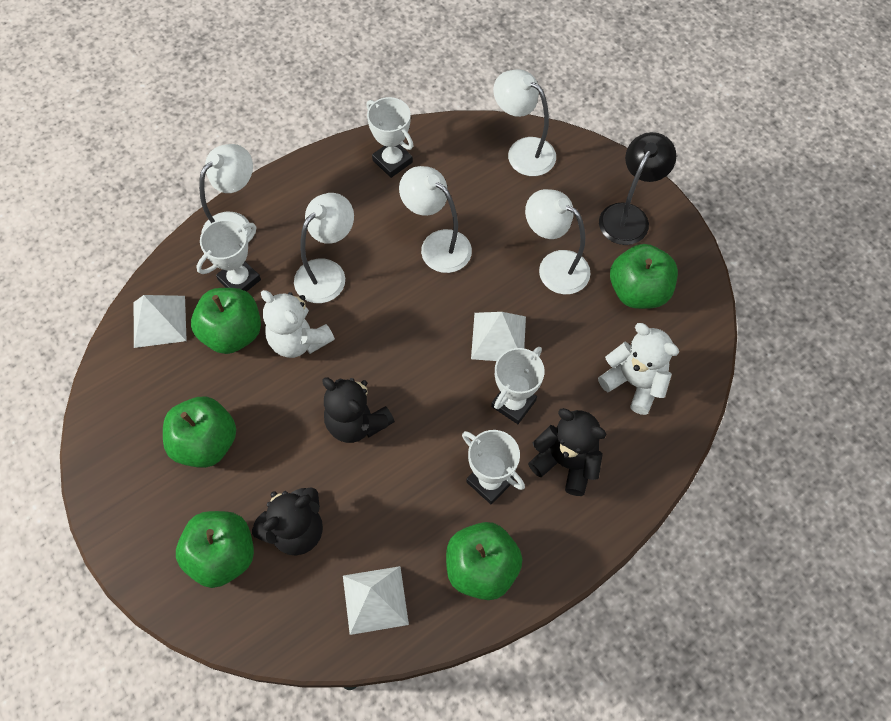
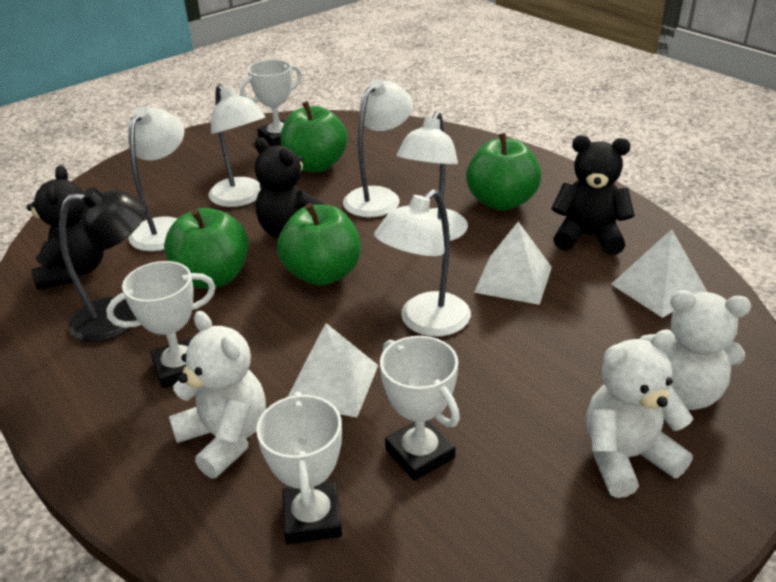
green apple: [163,397,236,468] [176,511,254,588] [191,288,261,354] [446,522,523,600] [610,244,678,309] = 5 -> [164,208,249,289] [277,203,361,286] [281,101,348,172] [466,133,541,210] = 4
white teddy bear: [261,290,335,358] [598,323,679,415] = 2 -> [169,311,266,478] [586,329,694,498] [640,290,751,410] = 3

